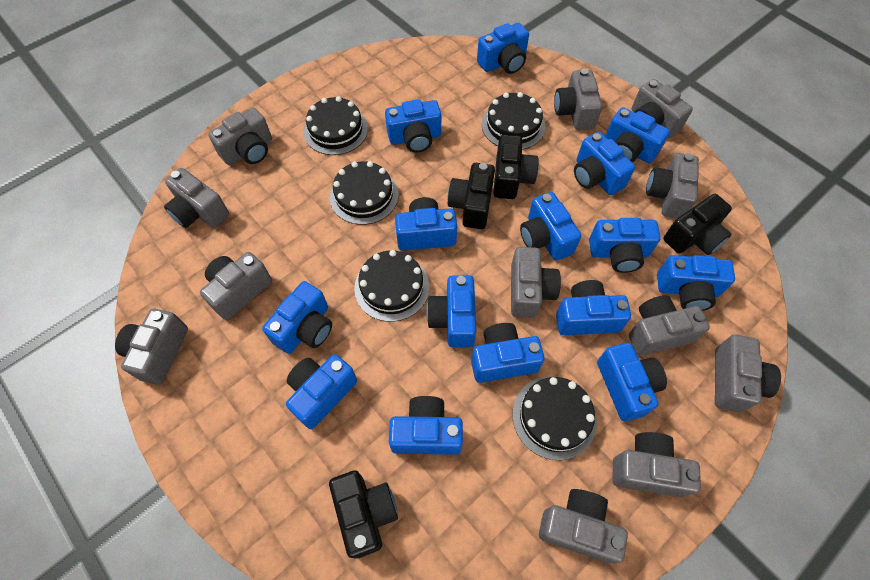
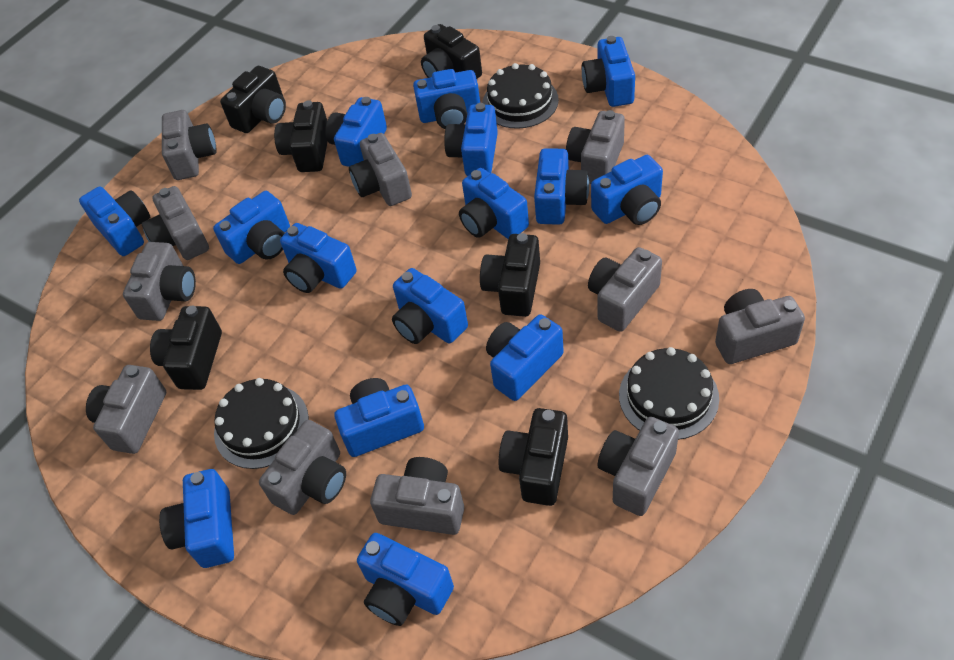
black cake: [304,96,368,155] [330,161,398,225] [354,250,429,322] [481,92,546,150] [512,376,597,460] = 5 -> [214,378,309,469] [482,63,559,129] [619,347,719,440] = 3
black camera: [329,470,398,559] [448,163,495,229] [493,135,539,199] [663,194,732,255] = 4 -> [150,306,222,390] [220,66,286,133] [274,100,328,172] [421,24,482,79] [480,233,540,317] [499,408,568,506] = 6
grey camera: [115,308,188,385] [164,168,229,228] [200,252,272,320] [208,107,272,165] [511,247,561,318] [539,489,628,563] [554,69,602,130] [612,432,701,497] [629,295,710,356] [632,79,693,139] [646,153,699,219] [715,334,781,412] = 12 -> [86,365,166,454] [123,242,196,321] [142,186,209,260] [162,110,217,180] [259,420,346,515] [349,133,412,206] [370,457,464,535] [566,110,625,184] [588,247,662,332] [598,417,679,516] [715,289,805,364] = 11

